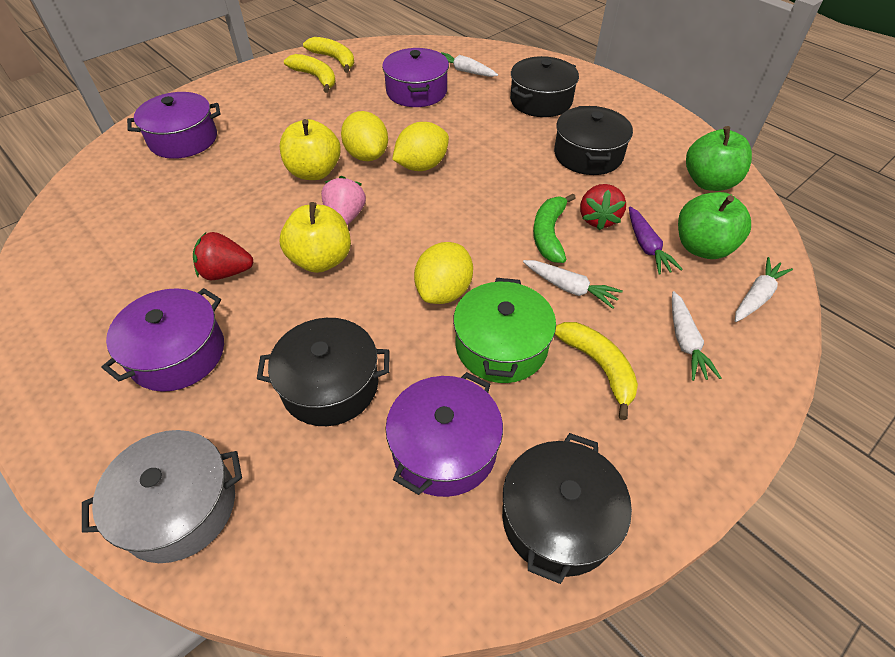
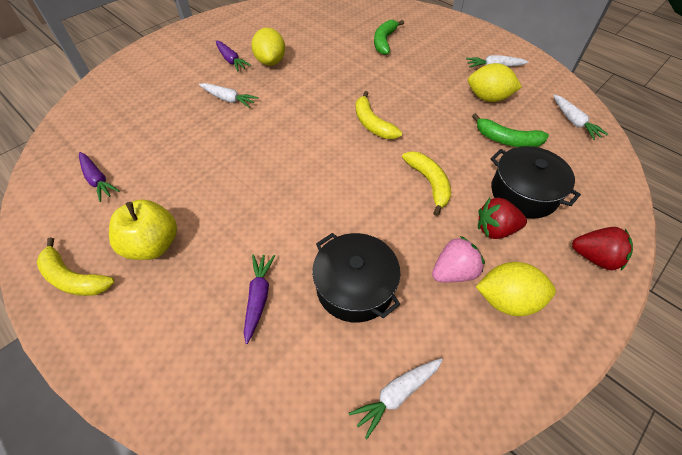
black pot: [257,318,389,426] [502,433,632,584] [510,56,579,117] [554,106,633,175] = 4 -> [312,233,400,323] [491,146,581,219] = 2
green apple: [678,192,751,259] [686,126,752,191] = 2 -> none = 0
green banana: [533,194,576,263] = 1 -> [374,20,404,55] [472,113,549,147] = 2
green pot: [453,278,556,383] = 1 -> none = 0
grey pot: [82,430,242,563] = 1 -> none = 0
purple carrot: [629,207,683,275] = 1 -> [79,152,120,202] [216,40,251,71] [244,254,275,344] = 3
purple pot: [102,288,224,392] [127,92,220,159] [382,48,449,107] [385,372,503,497] = 4 -> none = 0
yellow apple: [280,119,341,180] [280,202,351,273] = 2 -> [109,200,177,260] = 1

